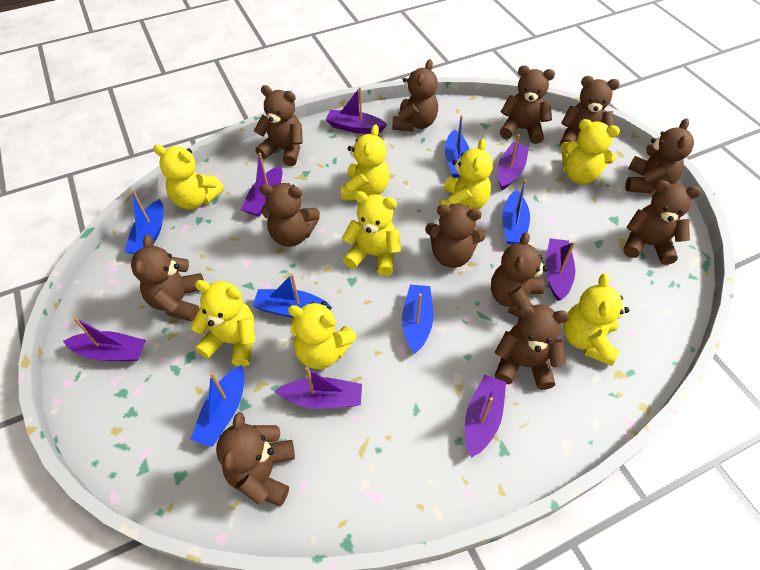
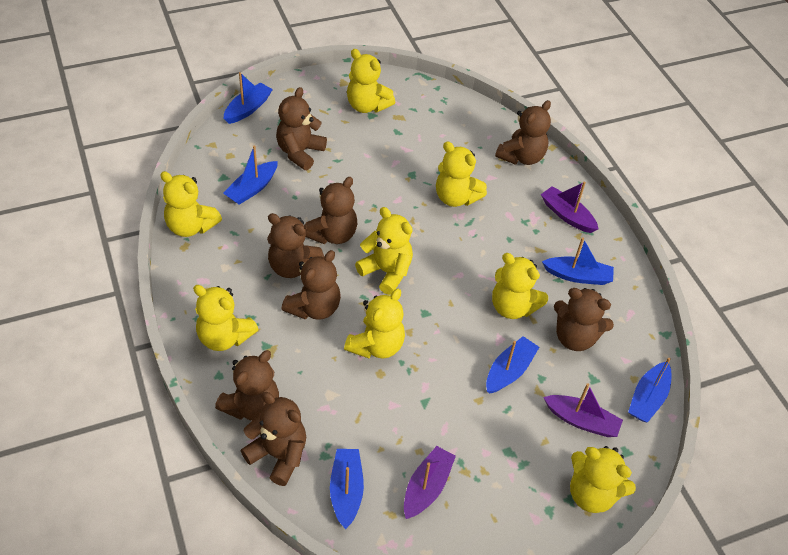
brown teddy bear: [131,235,204,322] [216,412,295,507] [254,85,303,166] [259,183,320,247] [392,59,438,131] [425,203,486,268] [491,232,548,317] [495,305,570,390] [500,65,555,144] [560,76,620,146] [623,180,701,265] [625,118,694,193] = 12 -> [215,350,279,421] [240,392,306,486] [267,213,324,278] [276,87,327,170] [281,250,341,320] [304,177,357,244] [495,100,551,165] [554,288,614,351] = 8
purple boat: [63,317,146,361] [241,153,282,217] [275,367,362,409] [326,87,387,134] [465,374,506,458] [498,134,529,190] [545,239,575,301] = 7 -> [404,446,456,519] [541,181,598,233] [543,383,623,437] = 3

